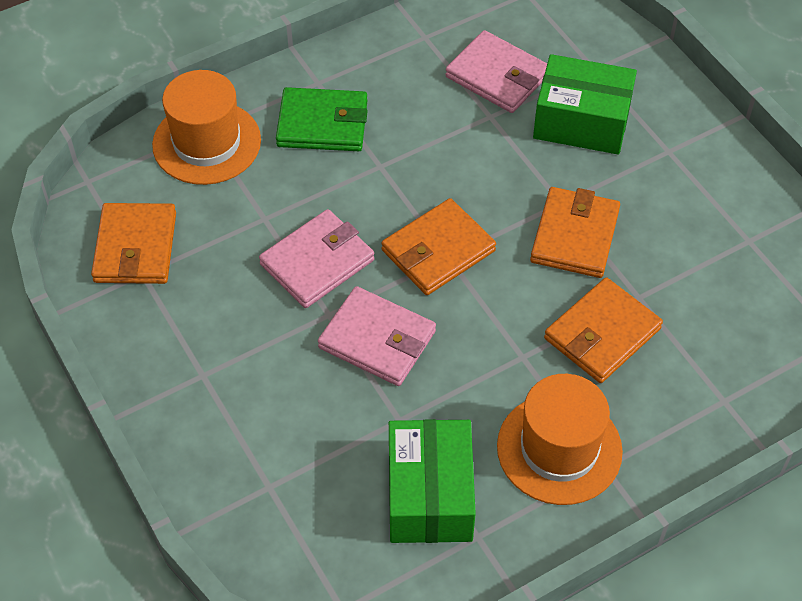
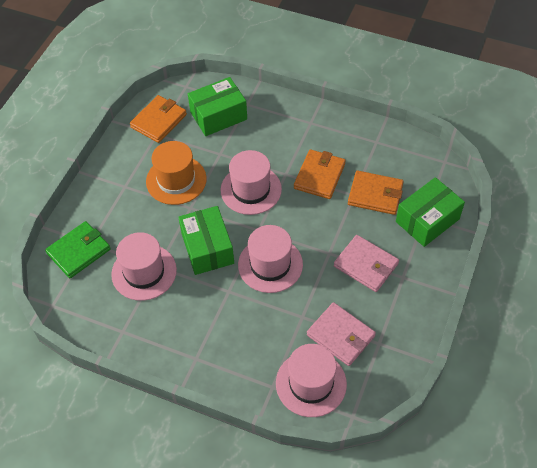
green box: [389,419,476,543] [533,54,637,155] = 2 -> [178,206,234,275] [188,77,247,136] [396,177,465,247] = 3
orange hat: [152,70,261,185] [497,374,623,505] = 2 -> [146,141,207,205] = 1
orange wallet: [91,203,176,284] [382,198,496,295] [530,187,620,278] [544,277,663,383] = 4 -> [130,95,187,143] [294,149,346,199] [348,171,404,215] = 3
pink hat: none = 0 -> [111,232,177,301] [220,150,282,215] [238,225,303,293] [276,344,347,417] = 4
pink wallet: [259,209,375,308] [318,286,436,386] [445,30,547,113] = 3 -> [307,302,376,366] [334,235,399,292] = 2

